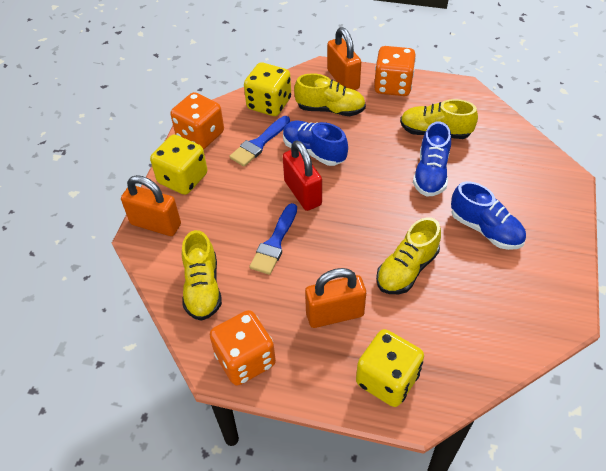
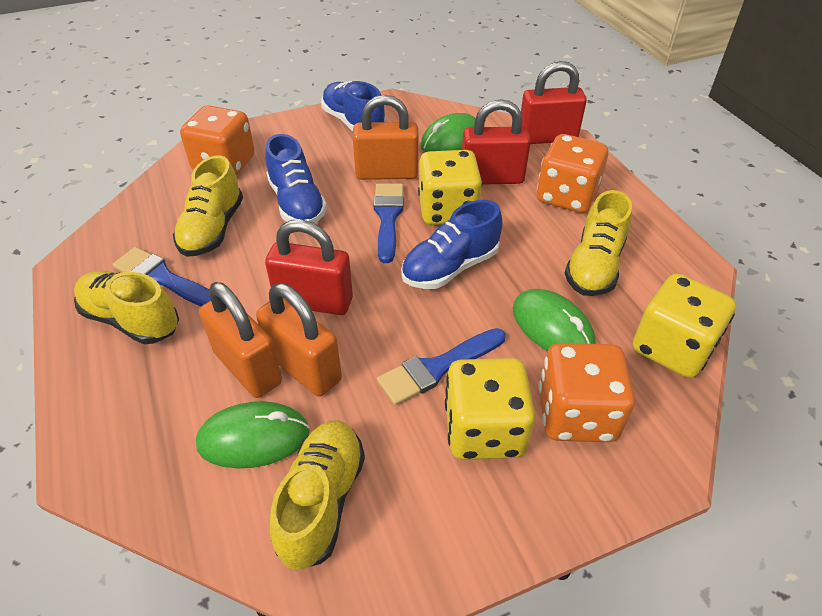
blue brush: [229,116,290,167] [249,203,297,275] = 2 -> [112,247,211,306] [374,183,404,263] [377,328,506,405] = 3
green mouse: none = 0 -> [196,401,310,469] [420,113,476,152] [513,289,596,351] = 3
red padlock: [283,140,322,211] = 1 -> [265,220,353,315] [462,99,531,185] [521,61,587,144] = 3

